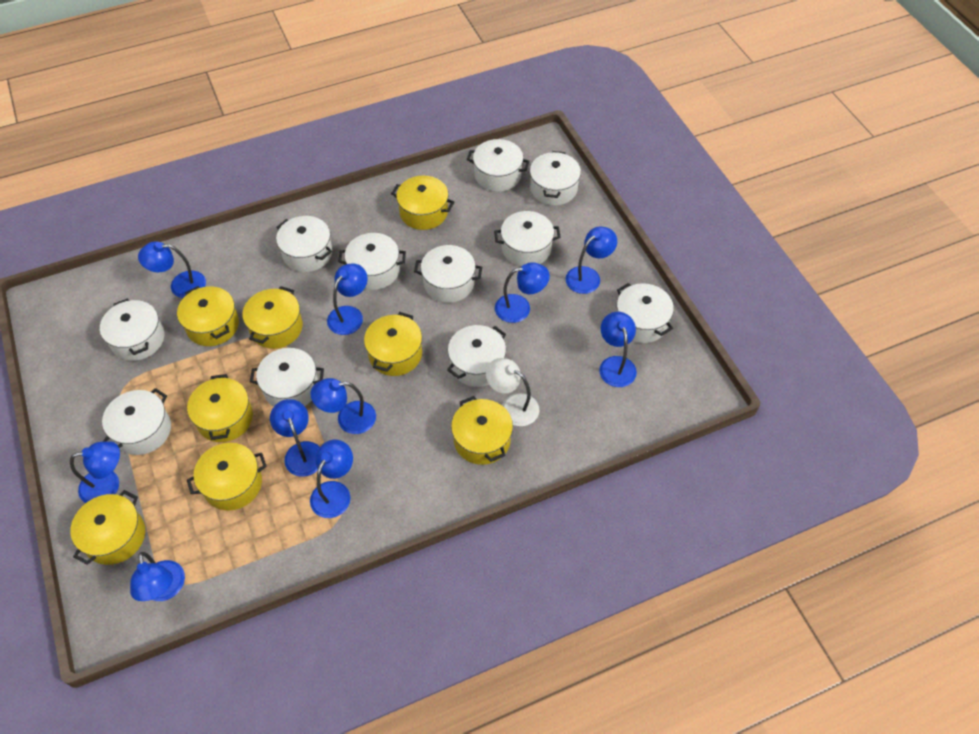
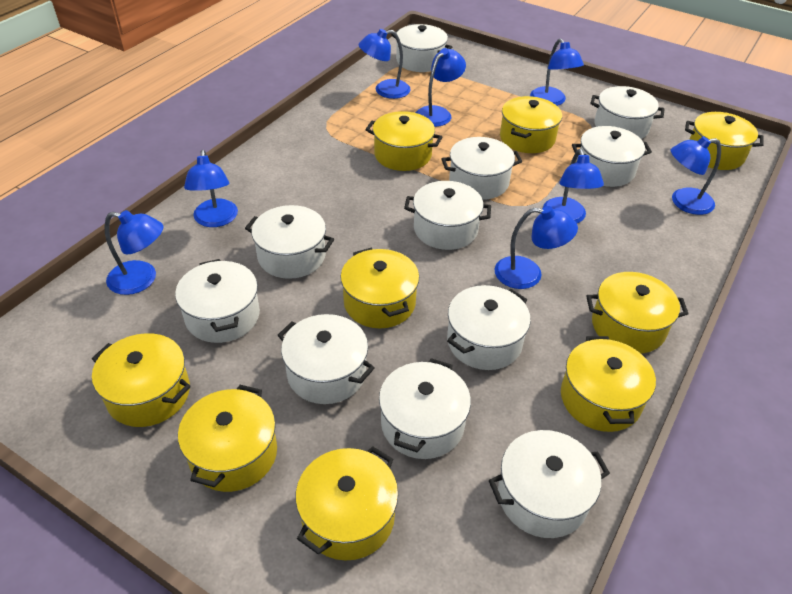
blue lamp: [70,441,120,503] [130,552,185,601] [138,241,206,298] [270,399,320,477] [310,378,376,434] [310,440,353,518] [327,263,368,335] [495,262,550,323] [566,227,617,294] [599,312,637,387] = 10 -> [105,210,164,295] [184,150,238,227] [359,29,411,99] [416,48,466,127] [495,206,578,289] [530,39,584,106] [543,149,604,223] [671,136,721,215] = 8
white lamp: [486,358,539,426] = 1 -> none = 0
yellow pot: [70,490,145,565] [177,286,239,346] [187,374,253,442] [187,443,267,510] [243,286,303,349] [364,312,422,376] [391,176,454,230] [451,396,513,465] = 8 -> [92,333,191,427] [178,385,277,492] [295,446,398,561] [341,248,419,328] [365,111,442,171] [500,96,562,153] [561,336,656,432] [586,272,688,353] [685,112,764,170] = 9

